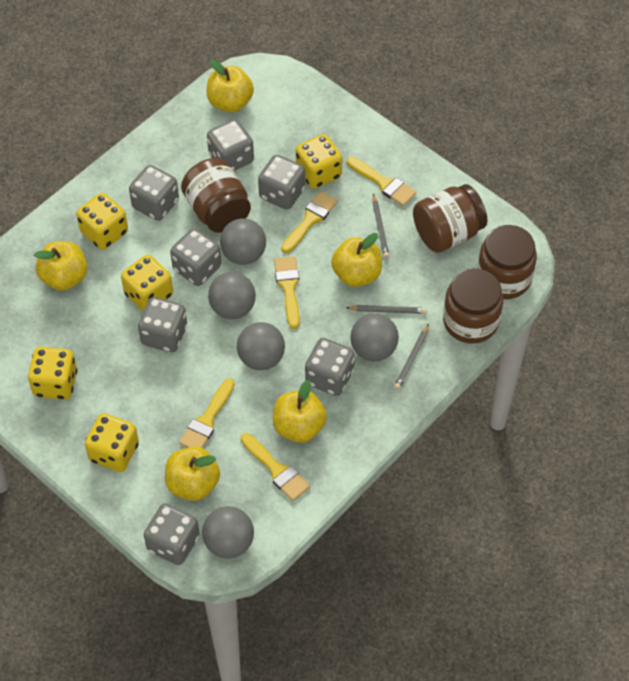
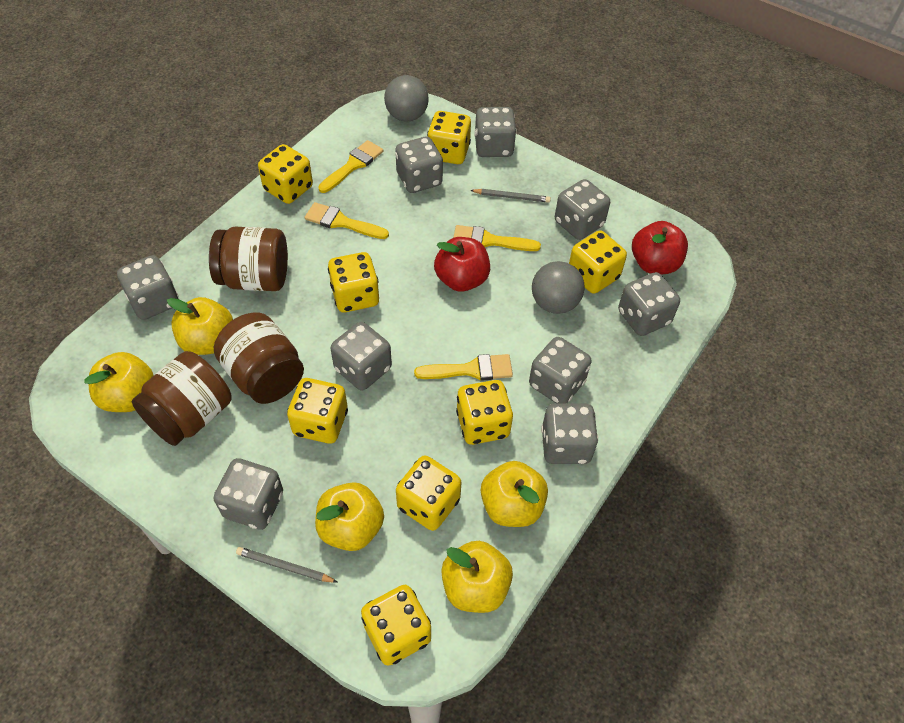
brown jar: [181,158,251,233] [413,184,487,253] [443,268,503,344] [477,225,537,299] = 4 -> [132,351,232,446] [209,227,288,291] [214,312,304,404] = 3
grey ball: [202,506,254,559] [208,272,256,319] [220,218,266,265] [237,322,285,370] [350,313,399,361] = 5 -> [384,75,429,122] [532,261,584,314] = 2
grey dice: [129,165,179,221] [138,297,187,352] [144,503,200,565] [170,228,221,286] [207,119,254,171] [258,155,305,210] [305,338,355,396] = 7 -> [117,255,179,320] [214,458,283,530] [331,322,392,390] [395,137,443,193] [474,107,517,157] [529,337,592,403] [541,403,598,464] [555,179,610,240] [618,272,680,336] = 9
grey pencil: [346,305,427,314] [372,194,389,258] [394,324,429,390] = 3 -> [236,547,337,583] [470,189,551,202] = 2
red apple: none = 0 -> [434,237,490,292] [632,221,688,274] = 2
yellow brush: [179,378,235,448] [241,433,310,501] [274,256,300,329] [281,191,338,253] [347,157,416,206] = 5 -> [304,202,389,239] [318,140,383,193] [414,354,513,381] [453,225,541,251] = 4
yellow dice: [28,347,77,400] [76,193,128,250] [85,413,139,472] [121,255,173,311] [296,134,342,189] = 5 -> [258,144,313,204] [287,378,348,444] [328,252,379,312] [361,585,431,666] [396,455,461,531] [427,111,471,164] [456,380,513,445] [569,230,627,294] = 8

